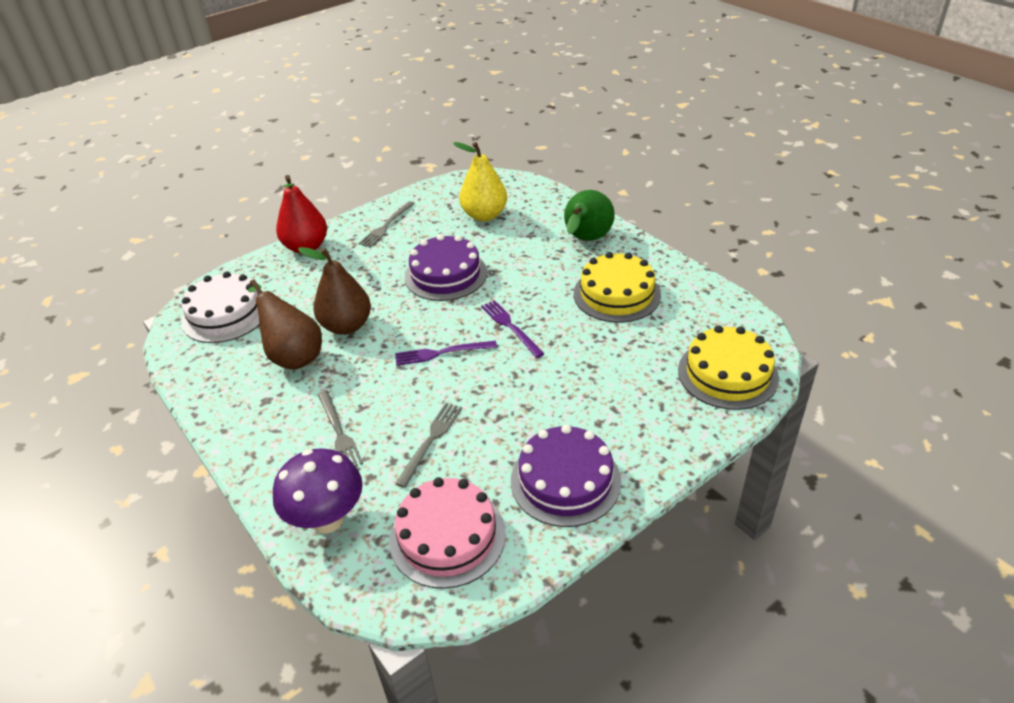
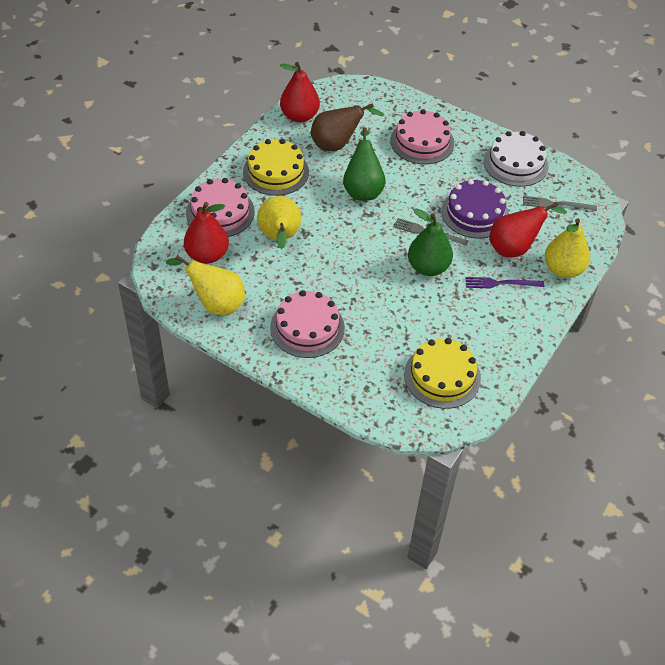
brown pear: [248,279,322,370] [298,247,371,335] = 2 -> [311,103,384,151] = 1
green pear: [564,190,615,241] = 1 -> [343,127,386,201] [408,208,453,276] = 2
grey fork: [317,390,363,467] [358,201,415,248] [395,403,462,488] = 3 -> [394,218,468,246] [523,196,597,211] = 2
pink cake: [389,477,506,589] = 1 -> [186,178,255,237] [270,290,345,358] [390,109,454,164] = 3
purple cake: [405,234,487,301] [511,425,621,527] = 2 -> [441,179,509,239] = 1
purple fork: [395,341,497,366] [481,300,545,358] = 2 -> [465,277,544,288] = 1
purple mushroom: [273,448,363,534] = 1 -> none = 0
red pear: [276,175,327,254] = 1 -> [184,202,229,264] [280,62,320,123] [489,202,567,257] = 3
yellow pear: [453,142,507,221] = 1 -> [166,255,245,315] [257,196,301,249] [545,218,590,278] = 3

